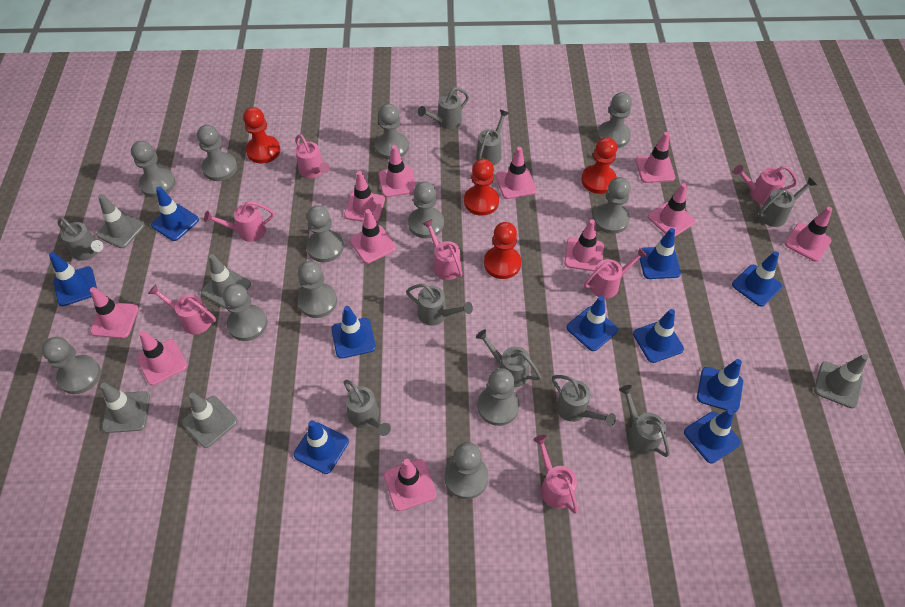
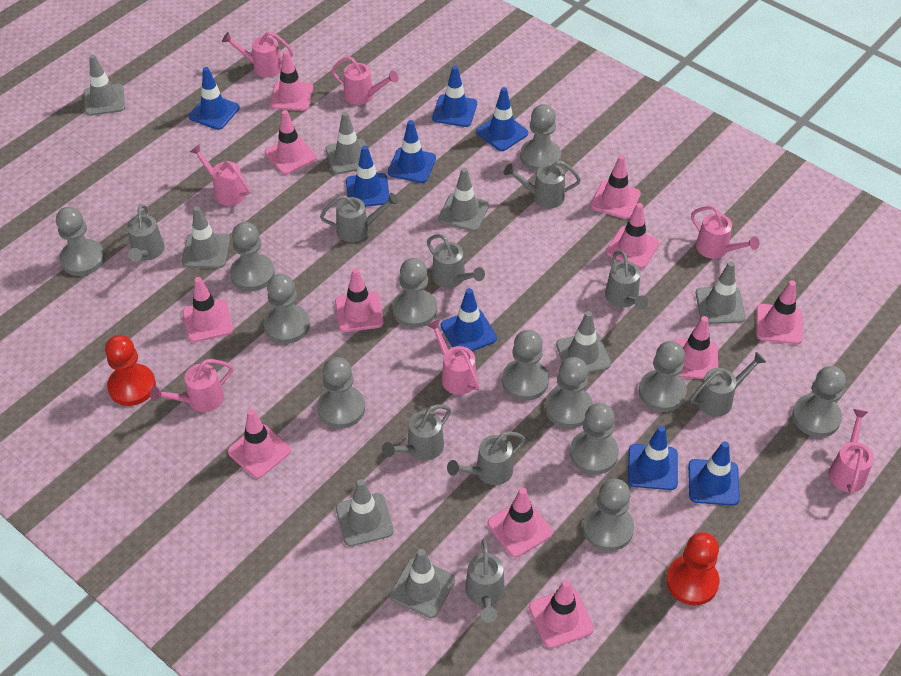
blue traffic cone: [49,252,97,306] [151,186,199,241] [294,420,349,474] [331,306,376,359] [567,296,618,351] [633,309,684,363] [638,228,681,279] [684,409,741,463] [697,359,743,412] [732,251,782,307] = 10 -> [189,67,240,130] [346,146,390,207] [388,120,436,183] [432,66,477,127] [441,288,497,351] [476,87,528,151] [628,426,678,490] [688,441,740,506] = 8
grey traffic cone: [96,194,145,248] [100,383,150,433] [182,393,237,448] [201,254,251,309] [814,354,868,409] = 5 -> [84,55,125,116] [182,206,230,268] [326,112,366,174] [336,479,394,546] [390,549,455,618] [439,167,489,232] [556,311,611,373] [696,261,746,324] = 8
red pawn: [243,107,280,163] [464,159,499,216] [484,222,521,279] [581,137,617,194] = 4 -> [105,335,156,406] [666,532,720,605] = 2

